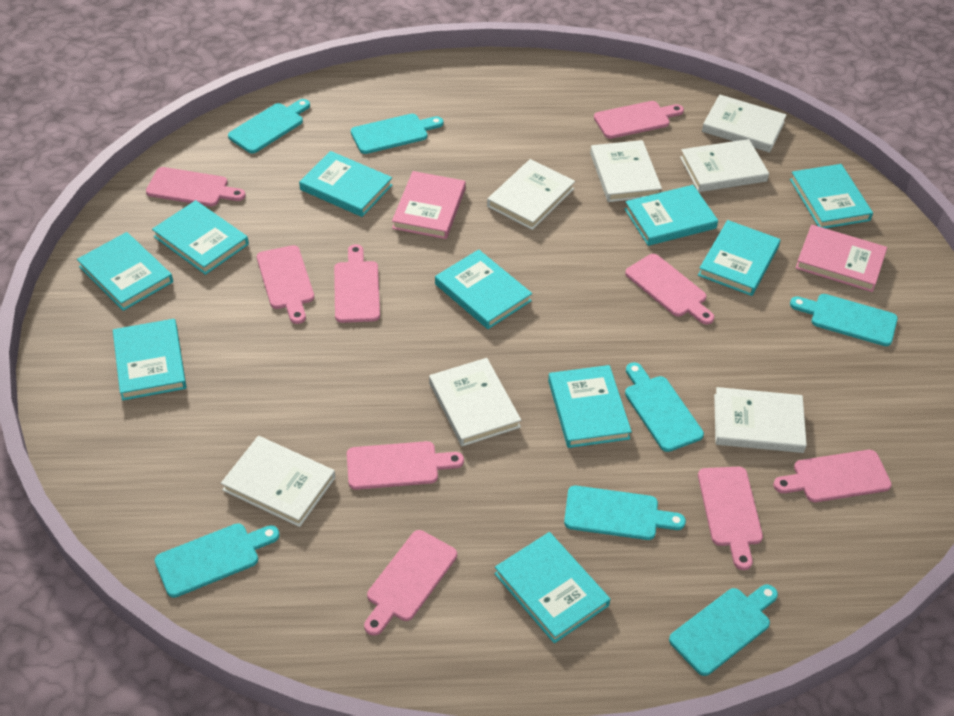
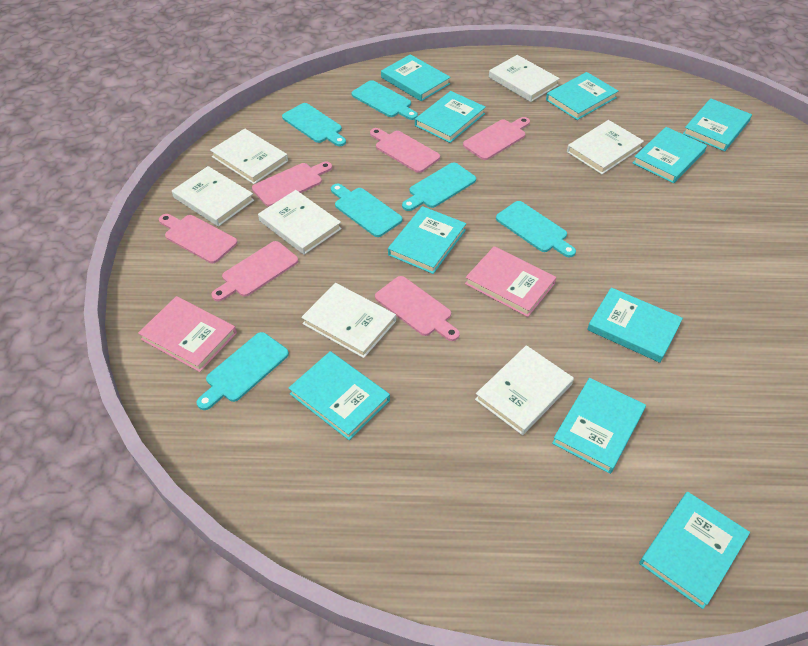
pink cutting board: [146,167,246,206] [257,245,314,324] [334,244,380,323] [347,441,464,490] [364,530,457,636] [594,101,684,139] [625,254,714,324] [698,467,763,570] [773,450,892,502] = 9 -> [159,214,237,263] [212,241,298,301] [252,161,332,207] [370,128,440,173] [375,276,460,341] [463,117,530,160] = 6
turquoise cutting board: [155,523,280,598] [228,99,310,153] [351,114,444,154] [564,486,686,540] [625,362,704,452] [669,584,778,676] [790,294,898,346] = 7 -> [197,332,289,410] [282,103,346,146] [331,184,402,237] [351,80,418,120] [402,162,476,211] [496,201,576,257] = 6

